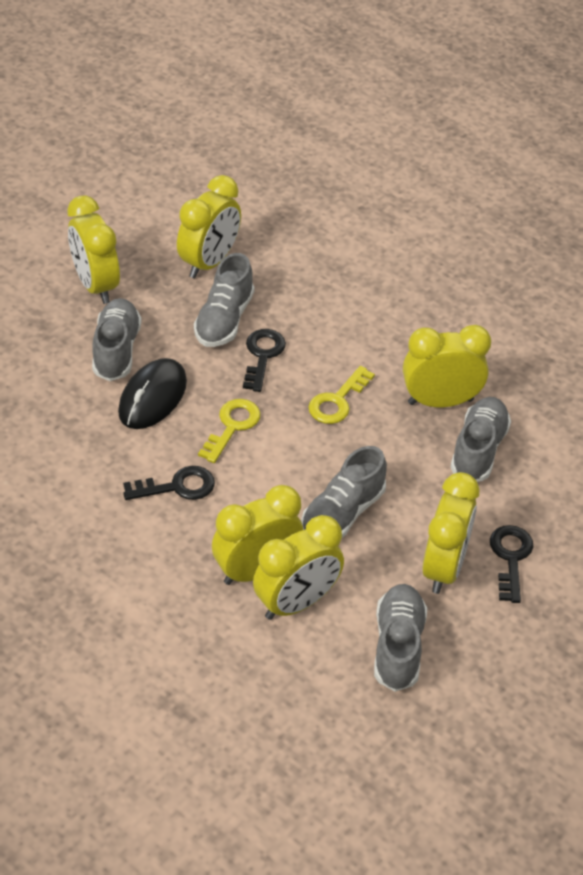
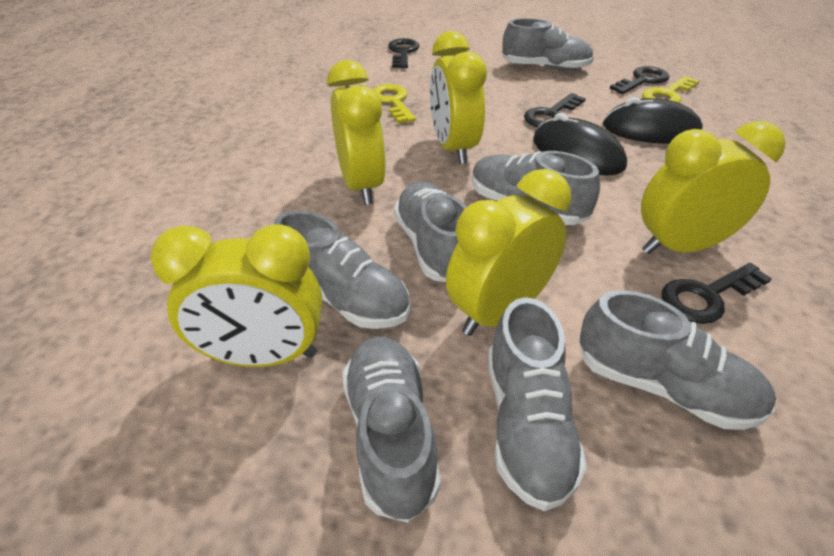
black key: [123,466,215,500] [243,329,286,392] [490,525,533,603] = 3 -> [388,38,419,68] [524,93,586,127] [610,66,669,94] [662,263,772,324] = 4
black mouse: [118,358,187,429] = 1 -> [533,113,627,176] [603,97,703,144] = 2
grey shoe: [92,298,142,381] [194,253,254,347] [301,446,387,538] [374,584,427,692] [451,397,511,482] = 5 -> [274,211,410,329] [343,336,441,523] [394,181,467,282] [472,151,600,225] [488,297,587,511] [502,18,594,71] [579,290,776,430] = 7
yellow clock: [67,195,120,304] [177,175,241,278] [212,485,303,585] [253,515,344,620] [403,325,491,407] [422,472,479,594] = 6 -> [150,224,322,367] [327,60,386,205] [430,31,487,164] [446,169,571,336] [641,121,786,254] = 5

